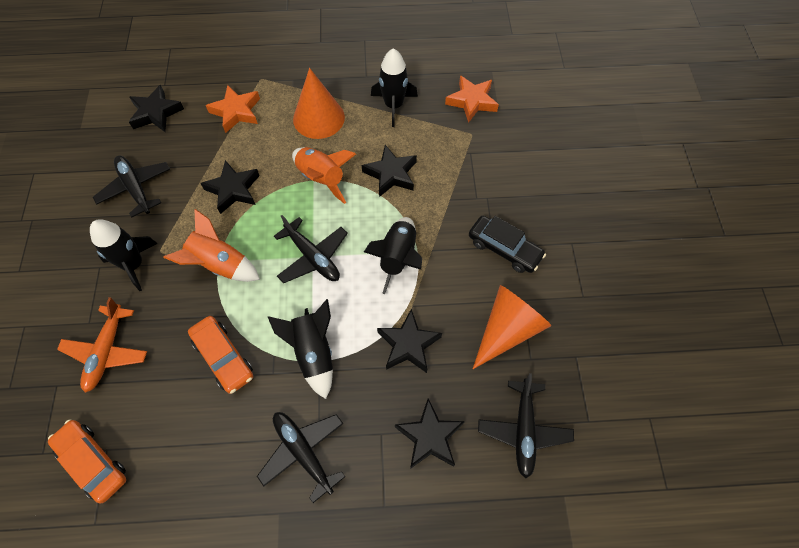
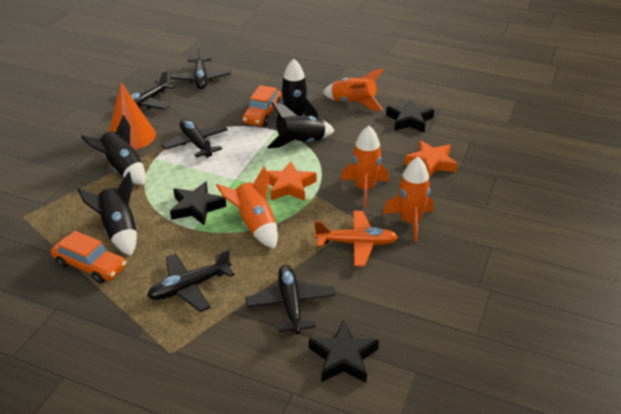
black car: [469,216,546,273] = 1 -> none = 0
black plane: [93,155,170,218] [257,412,345,503] [274,215,348,283] [478,373,574,478] = 4 -> [125,70,175,109] [147,249,235,312] [162,119,228,158] [170,46,231,90] [245,265,335,334] = 5
black star: [129,85,184,132] [200,160,260,214] [362,145,417,197] [377,309,442,373] [395,398,465,469] = 5 -> [170,181,226,225] [309,320,379,383] [386,100,434,133] = 3
orange cone: [293,68,345,139] [473,285,552,369] = 2 -> [109,82,156,150] = 1
orange rocket: [163,209,260,282] [292,147,356,204] = 2 -> [216,166,278,249] [323,68,385,111] [341,126,389,207] [383,157,433,242] = 4

